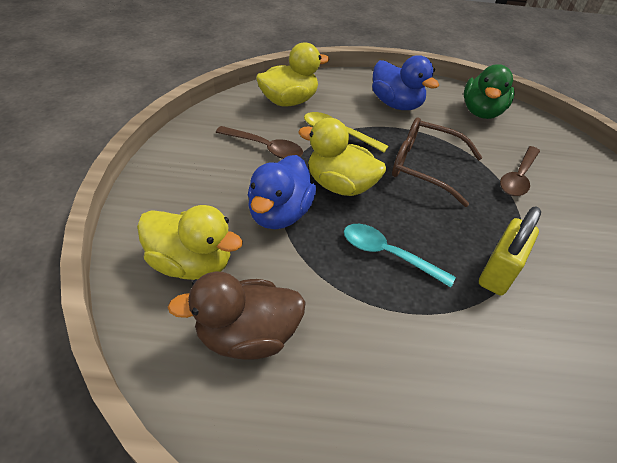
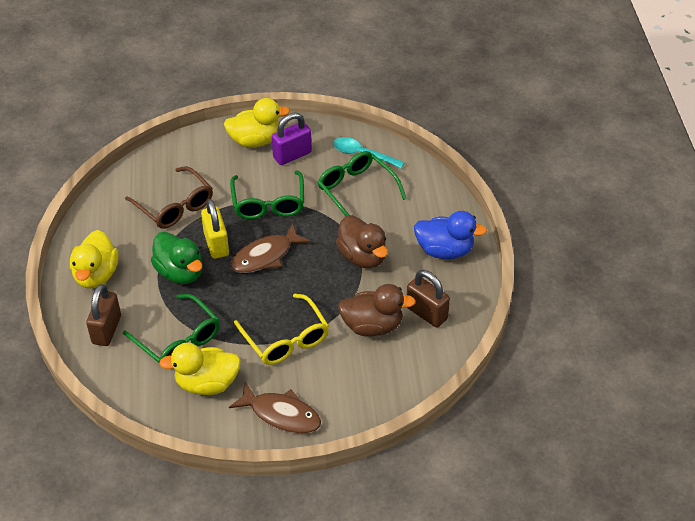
blue duck: [248,155,316,229] [372,55,439,110] = 2 -> [414,211,487,259] = 1
brown duck: [167,272,306,360] = 1 -> [336,215,388,268] [338,284,416,337] = 2
brown fish: none = 0 -> [229,382,321,433] [231,223,310,273] = 2
brown padlock: none = 0 -> [86,284,121,346] [407,270,450,328] = 2
brown spoon: [216,126,303,159] [500,146,540,196] = 2 -> none = 0
green glasses: none = 0 -> [123,294,220,363] [230,171,304,219] [318,151,407,216] = 3
purple padlock: none = 0 -> [272,113,312,165] = 1
yellow glasses: none = 0 -> [234,294,329,365] = 1
yellow spoon: [304,112,389,152] = 1 -> none = 0

